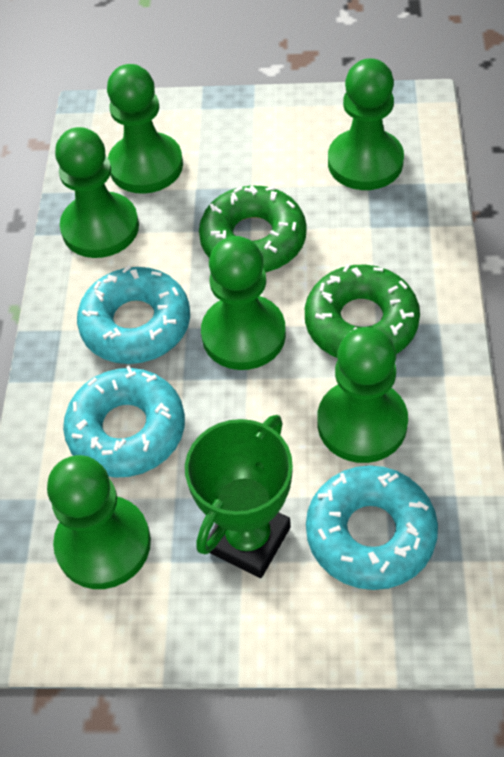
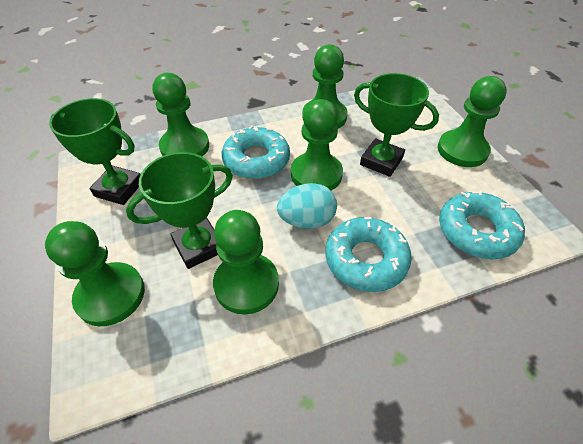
green donut: [199,185,307,273] [305,264,420,358] = 2 -> none = 0
green trophy: [185,415,293,578] = 1 -> [49,98,141,205] [126,152,233,269] [354,73,439,177] = 3
turquoise egg: none = 0 -> [277,183,337,229] = 1

